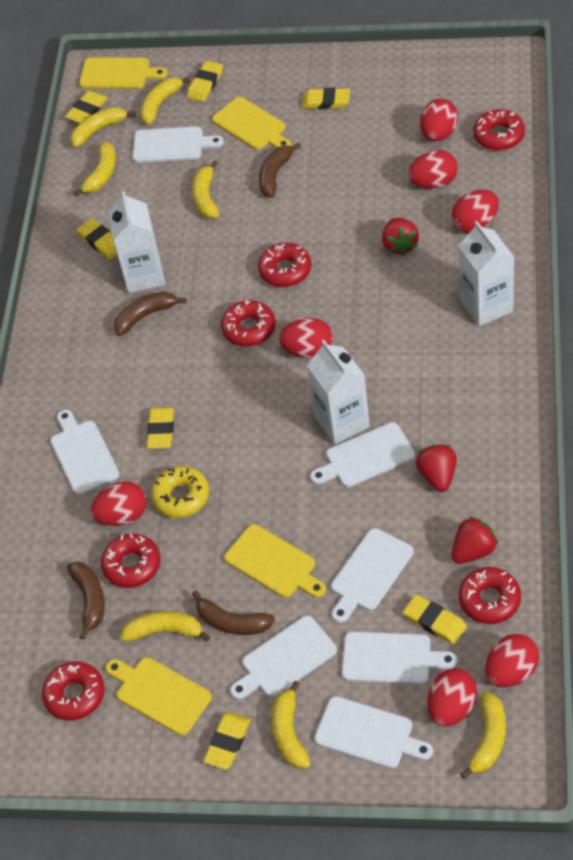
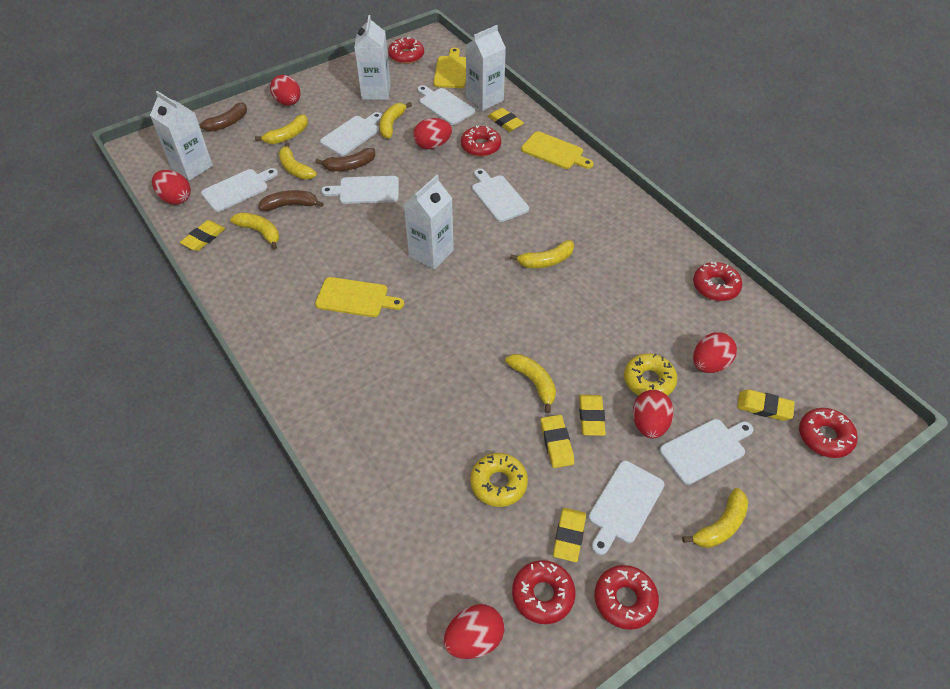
brown banana: [67,561,105,640] [114,291,187,336] [192,590,275,635] [259,143,301,198] = 4 -> [199,102,247,132] [258,190,324,211] [315,148,375,171] = 3
red egg: [91,481,147,526] [279,318,333,358] [408,150,458,189] [420,99,458,142] [427,668,477,727] [452,190,499,233] [485,634,539,688] = 7 -> [152,170,191,204] [270,75,301,106] [413,118,452,149] [444,604,504,659] [633,390,674,438] [693,332,737,373] = 6
red strawberry: [382,217,419,256] [416,445,457,492] [452,516,498,564] = 3 -> none = 0
white carton: [108,191,165,293] [307,340,370,445] [459,221,514,327] = 3 -> [150,91,213,181] [354,15,391,100] [403,175,454,270] [466,25,506,110] = 4
yellow cutting board: [79,57,167,89] [106,657,212,736] [212,97,291,150] [224,524,326,598] = 4 -> [315,277,404,317] [433,48,466,88] [521,131,594,169] = 3
yellow donut: [151,466,209,518] = 1 -> [470,453,528,507] [624,353,677,396] = 2
yellow eraser: [65,90,108,123] [77,219,117,260] [147,407,174,449] [187,61,223,102] [203,712,251,770] [302,88,350,109] [403,595,467,644] = 7 -> [180,220,225,251] [488,108,524,132] [541,415,574,468] [553,508,586,562] [579,395,606,436] [737,389,795,421] = 6

